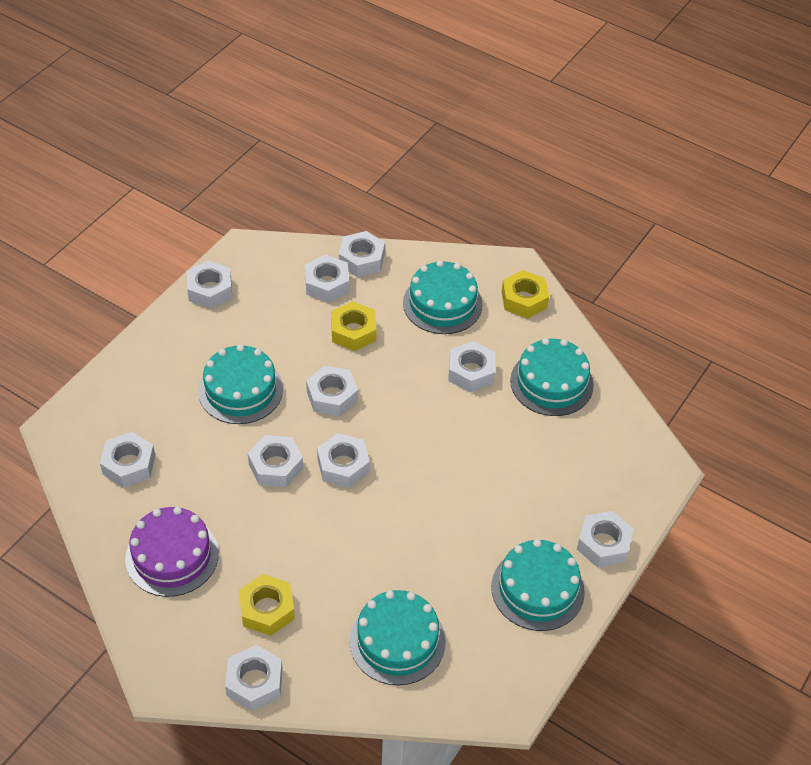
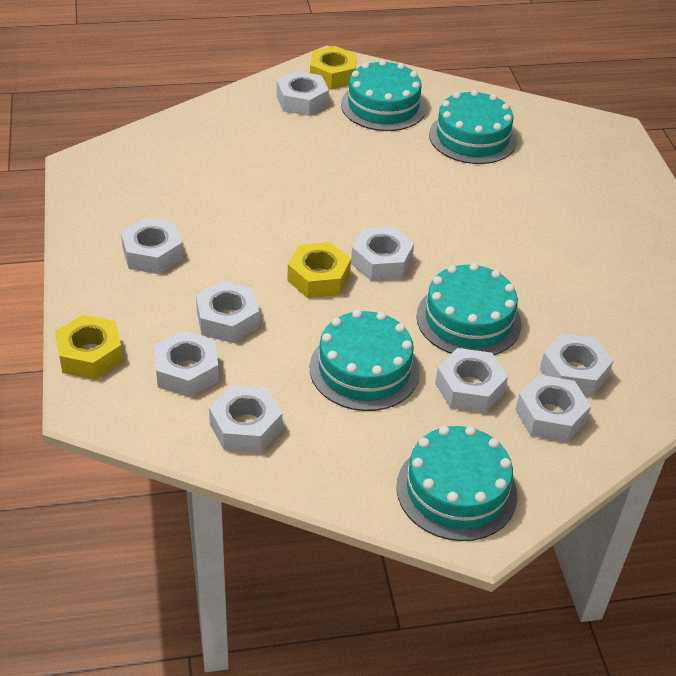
purple cake: [125,507,219,597] = 1 -> none = 0
white nut: [100,432,155,488] [187,261,232,309] [225,645,283,711] [248,435,303,487] [305,255,349,303] [306,366,358,417] [317,433,370,488] [339,231,385,277] [448,341,495,392] [577,511,634,568] = 10 -> [121,218,183,274] [154,330,219,397] [196,281,259,343] [209,385,283,453] [277,71,329,116] [351,227,414,281] [435,348,508,413] [515,375,591,442] [540,334,613,397] = 9

